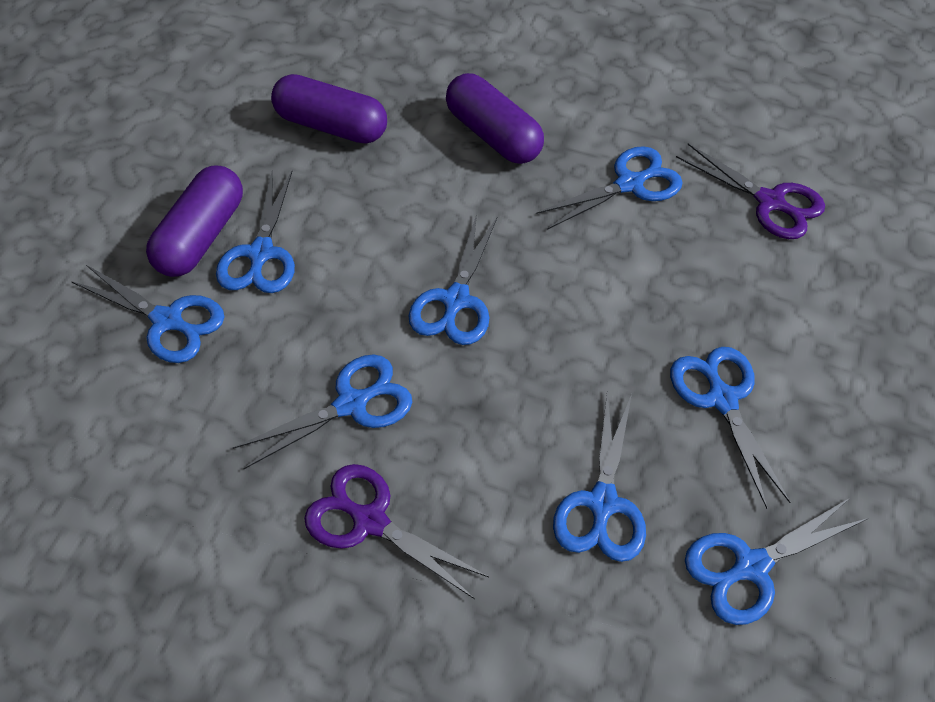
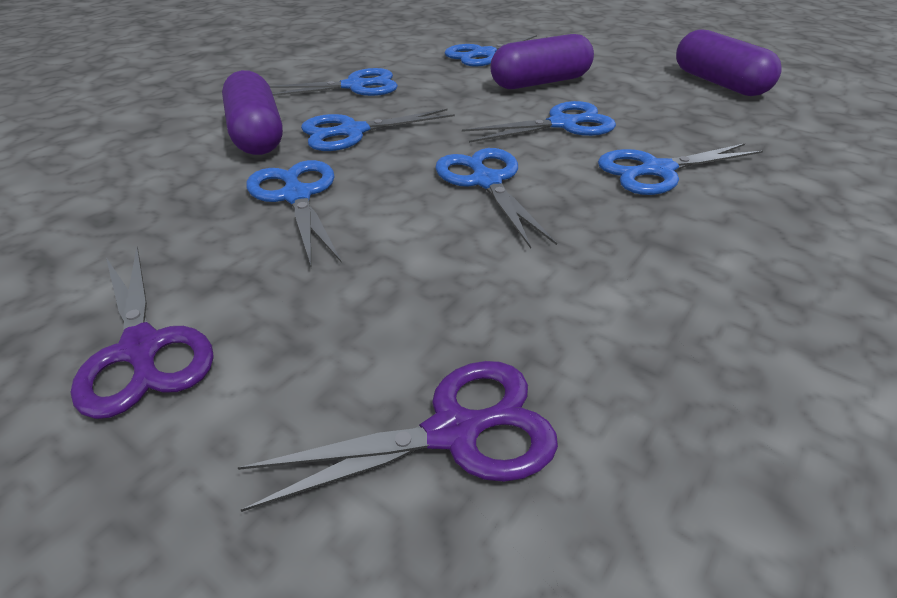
blue scissors: [71,265,224,363] [216,171,295,293] [233,354,412,469] [408,214,498,345] [536,146,683,230] [553,390,646,562] [670,347,790,509] [685,497,869,625] = 8 -> [246,160,342,265] [270,68,398,96] [301,109,455,151] [435,148,557,248] [444,35,547,67] [462,101,616,143] [598,143,763,195] = 7

